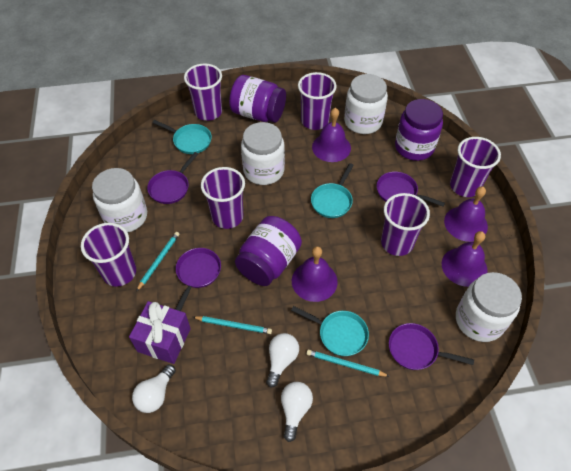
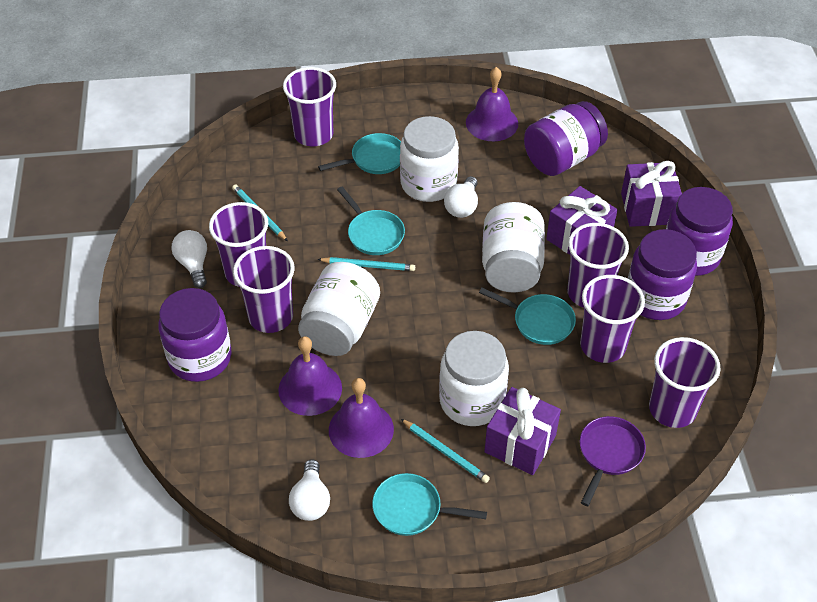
purple bell: [292,246,338,302] [312,108,351,162] [442,231,487,287] [444,186,488,242] = 4 -> [278,336,342,416] [329,378,394,458] [466,67,518,141] = 3
purple gift: [129,301,191,364] = 1 -> [484,387,561,475] [546,186,618,255] [621,161,682,227] = 3
purple jar: [229,75,286,123] [235,216,302,286] [395,99,443,161] = 3 -> [158,288,232,382] [524,101,608,176] [628,229,697,320] [666,187,733,276] = 4
purple pan: [147,152,198,204] [175,248,221,311] [377,172,445,207] [389,323,474,370] = 4 -> [580,416,646,506] = 1
turquoise pan: [153,120,212,154] [291,306,369,356] [311,163,354,218] = 3 -> [318,133,401,174] [337,187,405,255] [372,473,487,536] [479,288,576,345] = 4

